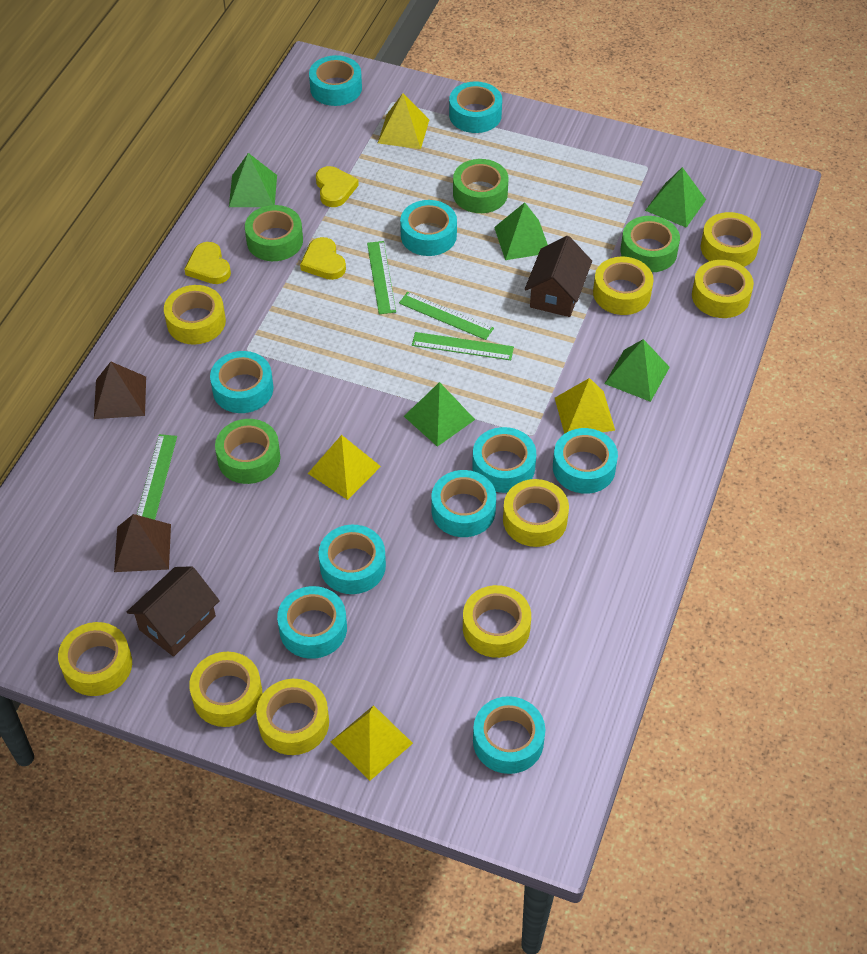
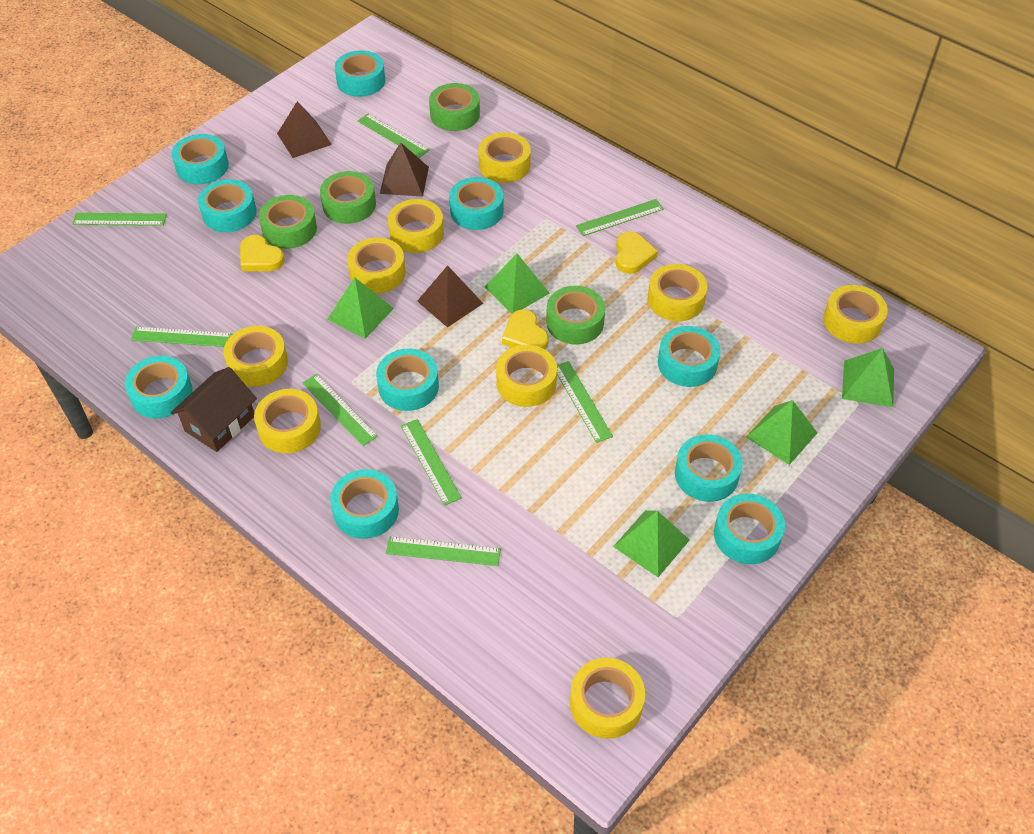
brown house: [127,566,220,657] [525,236,592,317] = 2 -> [171,367,257,452] = 1
brown pyramid: [94,362,146,419] [114,514,171,572] = 2 -> [277,101,332,158] [380,142,429,197] [417,265,483,328] = 3
green ruler: [137,434,177,520] [367,241,396,314] [399,292,494,340] [412,332,514,360] = 4 -> [72,213,167,226] [131,327,233,347] [302,374,378,446] [358,114,430,158] [386,536,501,566] [401,419,462,506] [557,361,613,443] [576,199,664,236] = 8
yellow pyramid: [308,435,381,500] [331,705,413,781] [378,93,429,149] [555,378,615,434] = 4 -> none = 0

